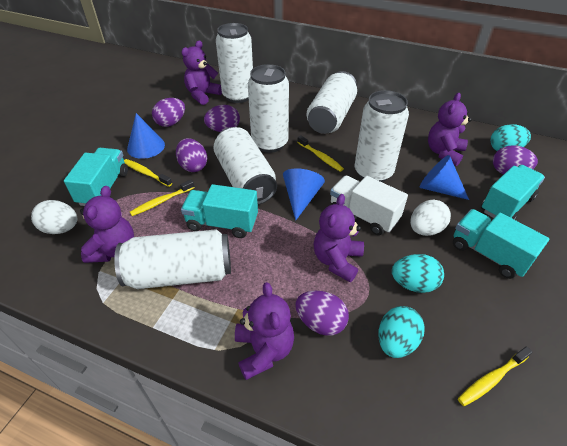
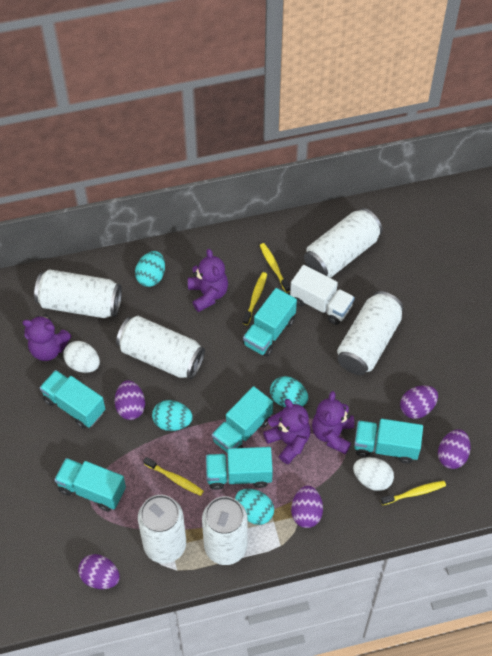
blue cone: [127,113,165,159] [283,168,325,220] [420,155,469,200] = 3 -> none = 0
purple teddy bear: [80,186,134,263] [181,41,222,105] [235,282,294,380] [314,194,364,282] [428,93,472,166] = 5 -> [22,314,71,361] [188,249,228,312] [263,399,311,464] [312,391,354,454] = 4
turquoise egg: [378,306,425,358] [392,254,444,293] [491,124,531,151] = 3 -> [135,251,165,287] [152,400,193,431] [235,489,274,525] [270,376,308,407] = 4
turquoise truck: [64,148,128,206] [181,184,258,238] [453,209,549,279] [481,165,545,220] = 4 -> [40,370,105,429] [54,458,126,511] [206,447,273,490] [212,386,273,453] [243,288,297,357] [354,419,423,464] = 6

